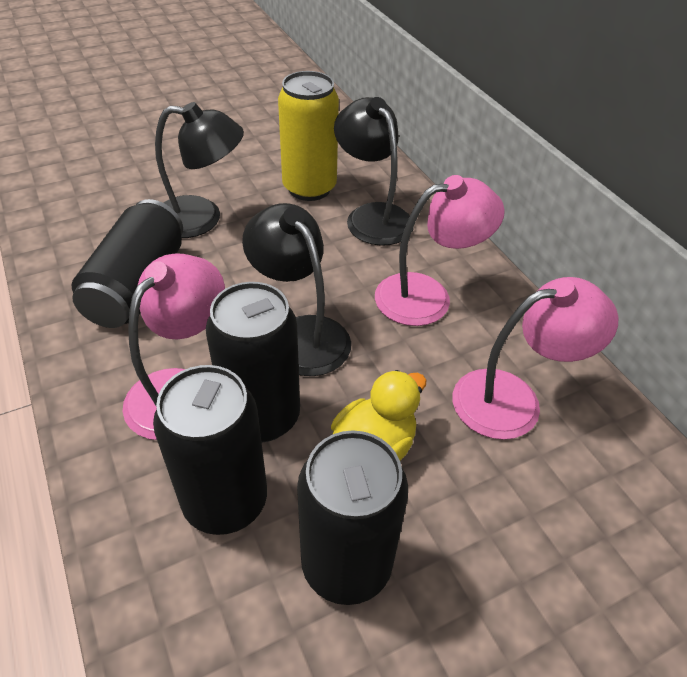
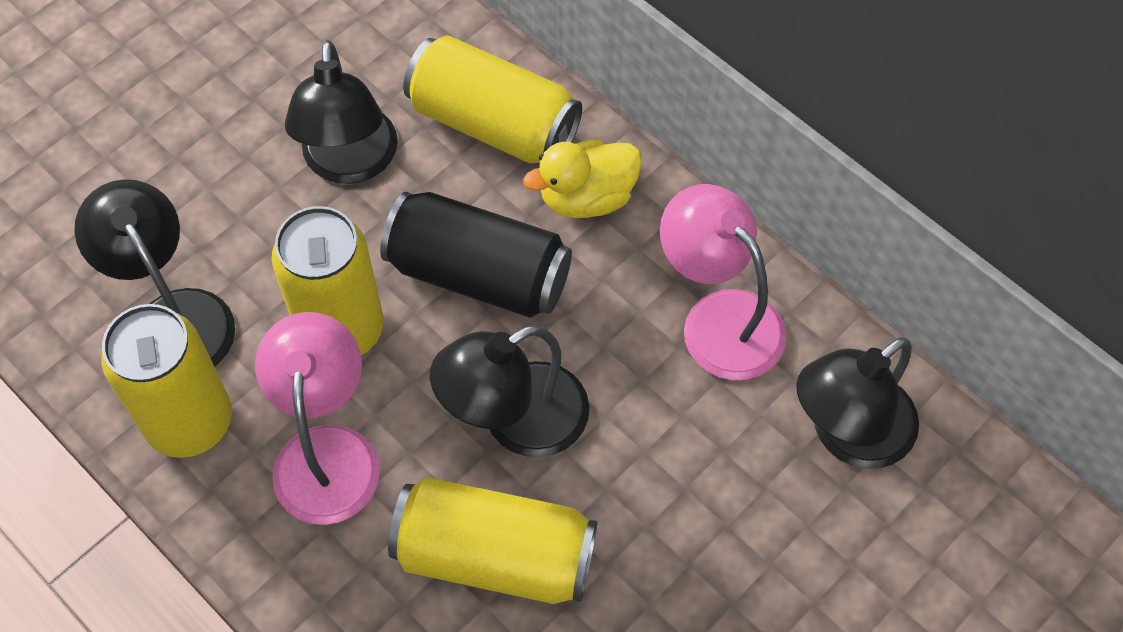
black can: [72,199,183,328] [153,365,267,535] [206,282,300,442] [297,430,408,605] = 4 -> [380,191,572,318] = 1
black lamp: [155,102,244,238] [242,203,351,376] [334,97,414,246] = 3 -> [74,179,235,367] [285,40,398,184] [430,325,589,457] [796,337,919,469] = 4
pink lamp: [123,253,225,440] [375,175,505,326] [453,277,618,440] = 3 -> [255,312,380,525] [660,184,786,380] = 2
yellow can: [278,71,339,201] = 1 -> [101,304,232,458] [272,206,384,356] [388,477,597,604] [403,35,582,163] = 4

